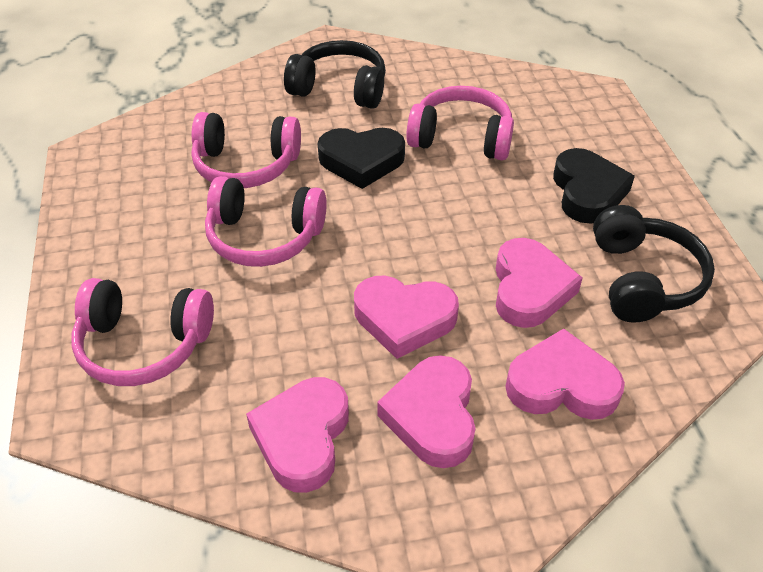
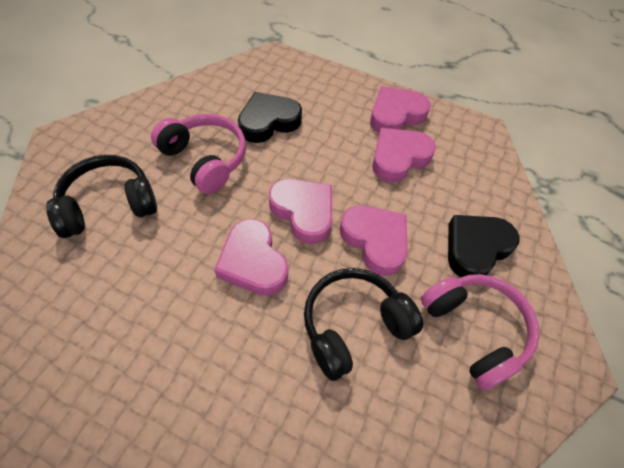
pink headphones: [71,278,214,386] [191,112,301,188] [205,176,327,267] [406,86,514,160] = 4 -> [151,114,246,194] [421,274,540,391] = 2

